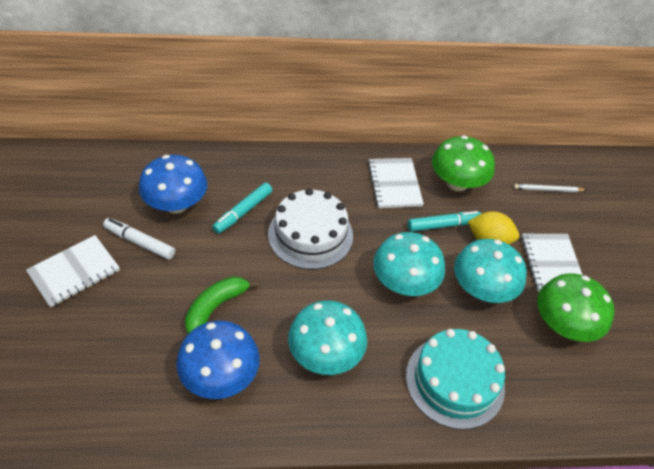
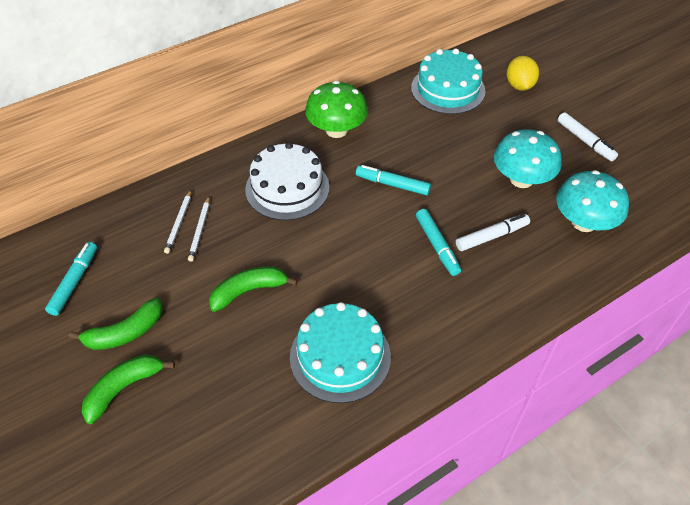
blue mushroom: [139,155,207,213] [176,321,260,399] = 2 -> none = 0
green banana: [185,276,259,334] = 1 -> [69,298,163,350] [82,355,175,424] [209,267,298,312] = 3
green mushroom: [432,135,495,191] [537,273,614,342] = 2 -> [305,81,368,138] = 1
turquoise cake: [406,329,505,429] = 1 -> [290,302,391,403] [411,48,485,114] = 2
turquoise marker: [212,183,272,234] [408,211,481,232] = 2 -> [45,242,97,316] [356,165,431,195] [416,209,461,276] = 3
turquoise mushroom: [288,300,367,375] [373,232,445,296] [454,239,527,303] = 3 -> [494,129,562,188] [556,170,629,232] = 2
white marker: [103,218,175,260] = 1 -> [456,214,530,251] [557,112,618,161] = 2
white notebook: [26,235,120,307] [368,158,424,208] [521,234,582,292] = 3 -> none = 0
white pencil: [514,184,586,192] = 1 -> [164,190,191,254] [188,197,209,262] = 2

